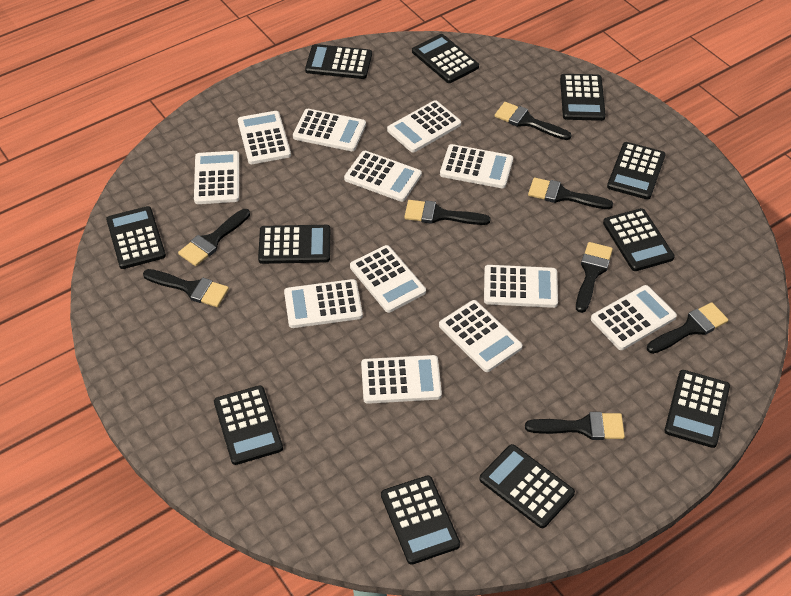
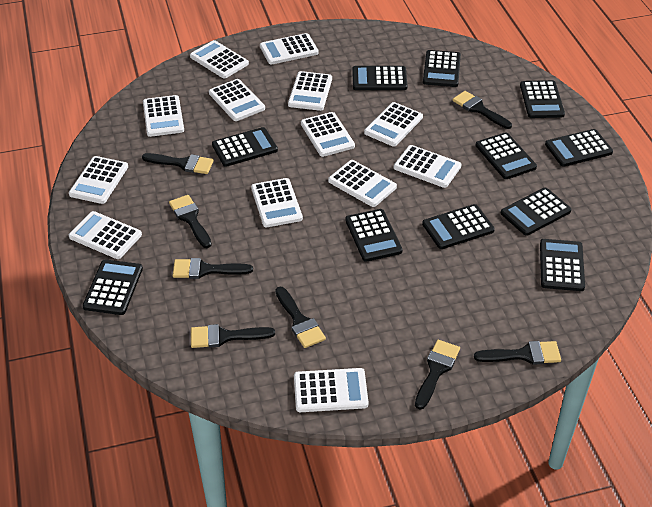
white calculator: [194,151,239,204] [238,111,291,164] [284,279,363,328] [293,109,366,151] [344,151,422,202] [350,245,426,313] [361,355,442,404] [387,100,461,153] [439,300,522,372] [440,144,513,188] [484,265,558,308] [591,285,677,350] = 12 -> [69,156,128,204] [69,211,142,259] [143,95,184,137] [190,40,249,79] [209,79,265,121] [251,178,303,228] [260,33,319,65] [288,71,332,111] [294,368,369,412] [301,112,355,157] [328,160,397,207] [364,102,423,147] [394,145,461,188] = 13

